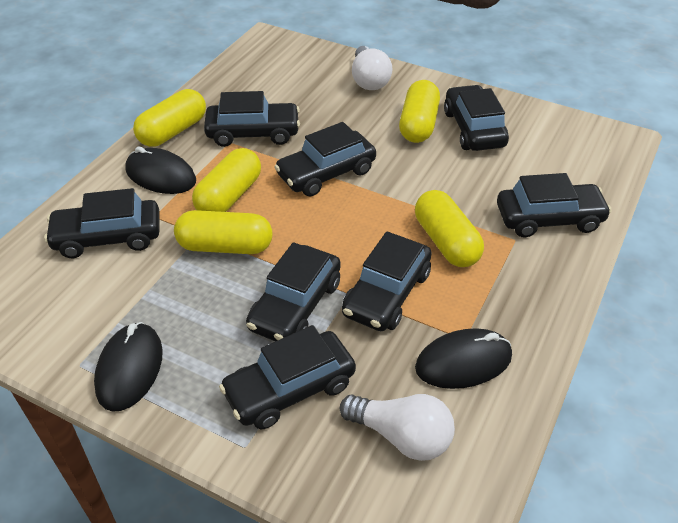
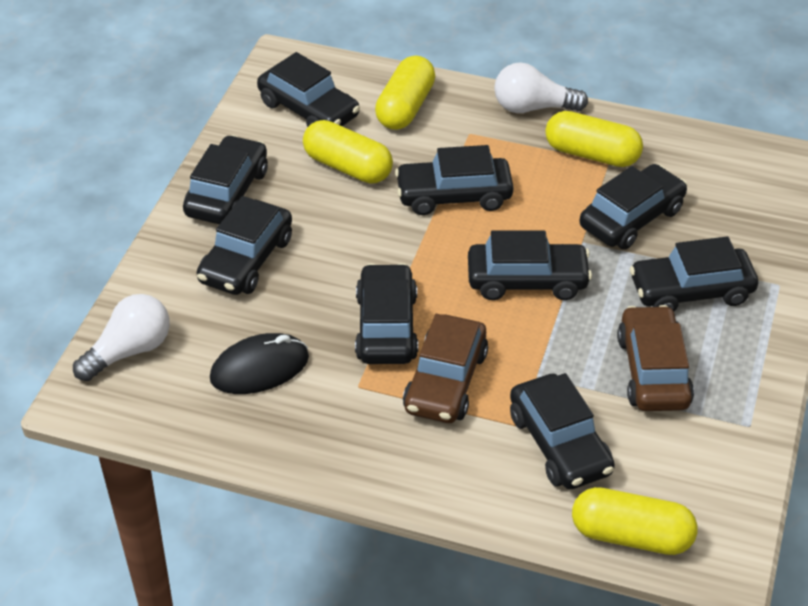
black car: [44,188,160,258] [204,91,300,147] [219,325,356,429] [246,242,341,341] [274,122,376,197] [342,231,432,331] [444,85,509,151] [497,173,612,237] = 8 -> [183,135,268,225] [197,196,292,295] [257,52,360,127] [355,263,418,364] [395,145,514,215] [468,230,592,300] [510,373,615,489] [580,164,687,250] [630,236,758,311] = 9
black mouse: [94,322,163,412] [125,146,196,194] [415,328,512,389] = 3 -> [210,333,309,394] = 1
brown car: none = 0 -> [403,314,488,423] [617,305,694,411] = 2
yellow capsule: [133,89,206,147] [174,210,272,254] [192,148,261,212] [399,80,440,143] [415,190,484,267] = 5 -> [303,120,393,184] [375,56,435,130] [545,111,643,167] [572,487,698,555] = 4

